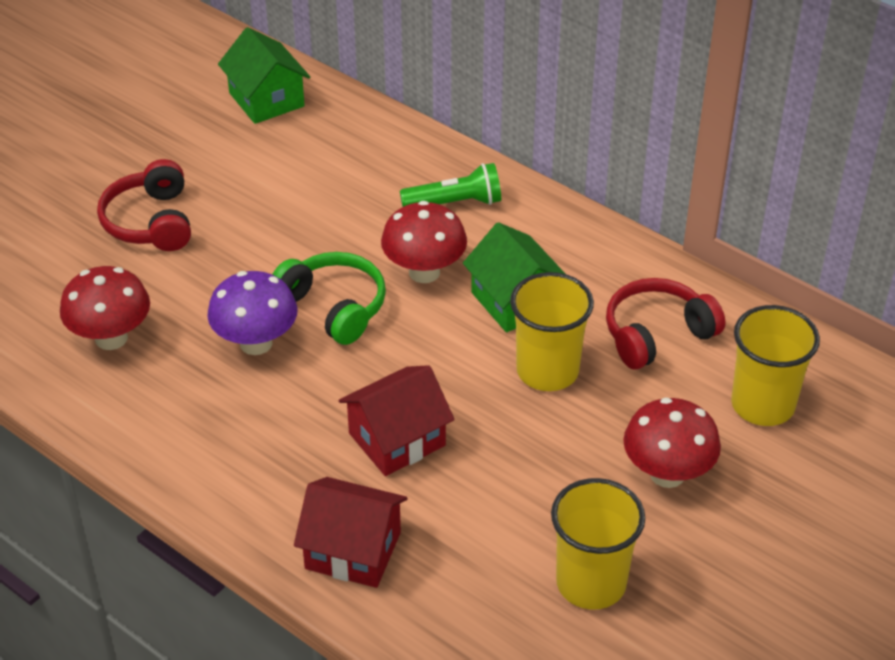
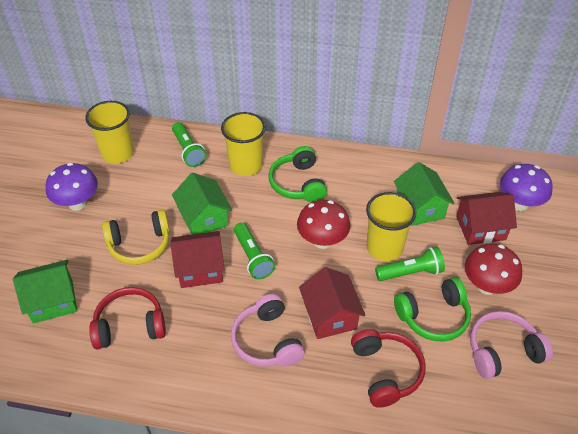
green flashlight: [400,163,501,207] = 1 -> [172,122,206,167] [234,223,275,279] [375,247,445,281] = 3
green headphones: [272,252,386,345] = 1 -> [268,146,327,203] [394,277,471,342] = 2
green house: [218,27,310,124] [463,222,565,332] = 2 -> [13,260,77,324] [172,173,232,235] [394,162,455,226] = 3
pink headphones: none = 0 -> [231,294,305,367] [470,311,553,379] = 2
purple mushroom: [207,271,298,355] = 1 -> [45,163,98,211] [500,164,553,211] = 2
red house: [294,477,408,588] [338,365,455,476] = 2 -> [170,231,225,288] [299,267,366,339] [456,192,517,245] = 3
red mushroom: [60,266,150,350] [381,201,467,283] [623,398,721,488] = 3 -> [297,200,350,249] [465,244,522,295] = 2
yellow headphones: none = 0 -> [102,210,170,265] = 1

